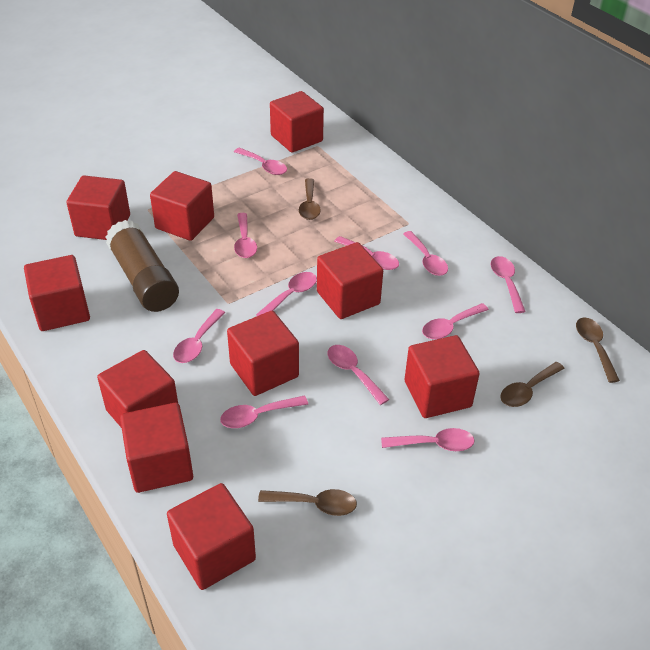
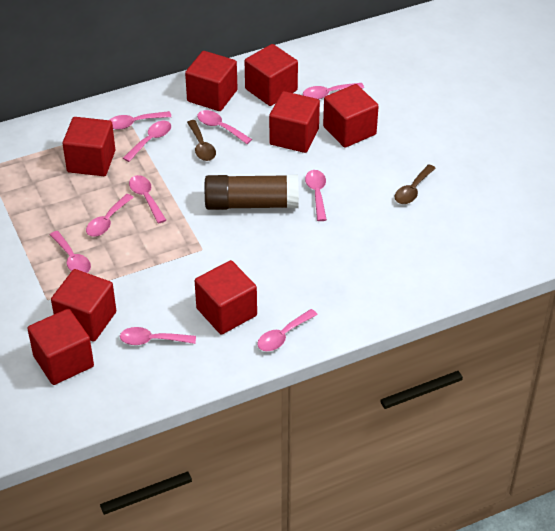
brown spoon: [258,489,357,516] [299,178,321,220] [500,362,565,407] [576,318,620,383] = 4 -> [187,120,216,161] [394,164,436,204] = 2
pink spoon: [173,309,225,363] [220,396,308,428] [234,148,287,175] [234,213,257,258] [256,272,317,316] [327,345,390,405] [334,236,399,270] [381,428,474,451] [403,231,448,276] [422,303,489,339] [491,256,526,313] = 11 -> [50,231,91,273] [86,194,134,237] [110,111,172,130] [120,327,196,345] [123,121,171,162] [129,175,166,224] [197,110,252,144] [257,309,318,351] [303,83,364,99] [305,170,327,221] = 10
red cube: [24,255,90,331] [66,175,130,240] [97,350,178,427] [120,403,193,493] [150,171,214,241] [167,483,256,590] [227,311,299,396] [270,91,324,153] [317,242,383,319] [405,335,480,418] = 10 -> [27,309,94,385] [51,269,116,342] [62,117,115,176] [185,51,238,111] [195,260,257,335] [245,44,298,106] [269,91,320,153] [323,84,379,148] = 8

